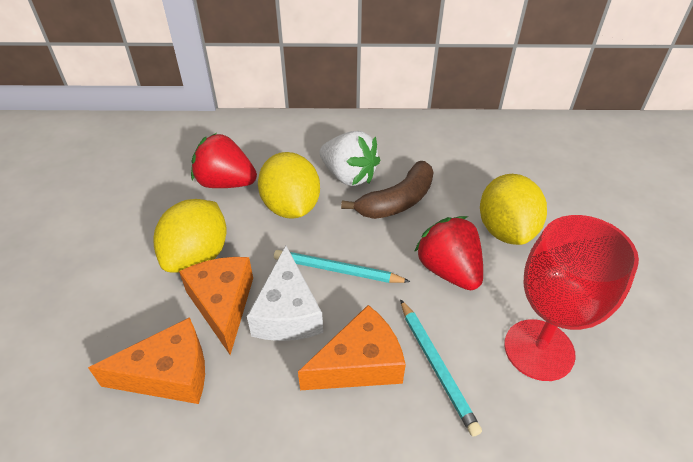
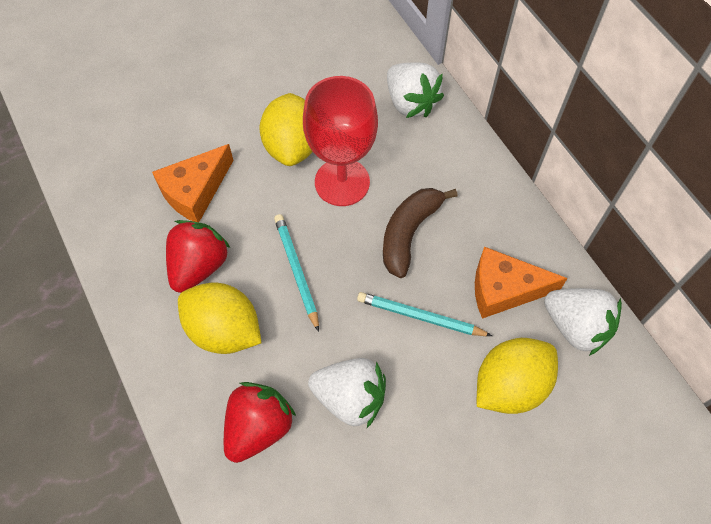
orange cheese: [88,317,205,404] [179,257,253,355] [298,305,406,390] = 3 -> [152,144,234,222] [475,247,568,319] = 2
white cheese: [247,246,323,341] = 1 -> none = 0
white strawberry: [320,131,380,186] = 1 -> [308,358,386,428] [387,62,444,118] [544,288,622,356] = 3

